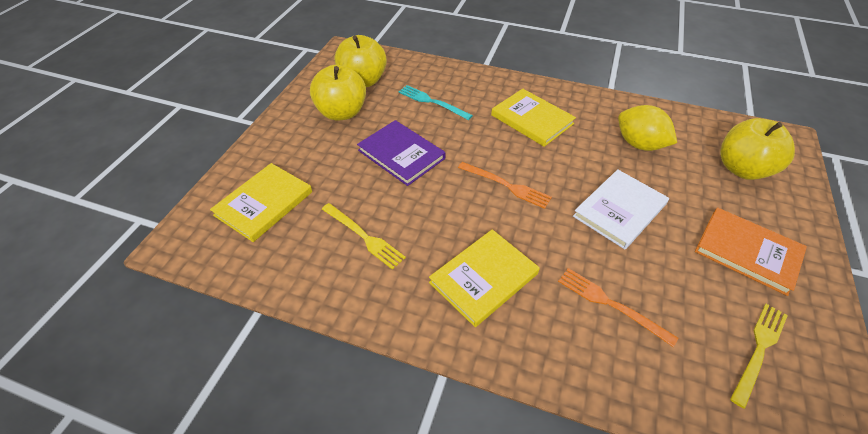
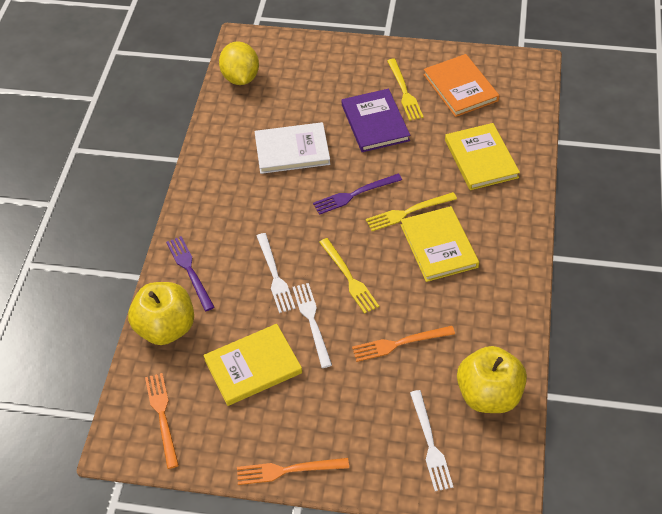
orange fork: [458,162,552,209] [558,268,678,347] = 2 -> [145,373,179,469] [237,458,349,485] [352,326,455,362] = 3
purple fork: none = 0 -> [166,236,214,311] [313,174,402,215] = 2
turquoise fork: [398,85,473,120] = 1 -> none = 0
white fork: none = 0 -> [257,233,296,313] [292,283,332,368] [410,390,453,491] = 3
yellow apple: [310,65,366,121] [335,35,387,87] [720,118,795,180] = 3 -> [128,282,194,345] [457,346,527,413] = 2
yellow fork: [322,203,406,270] [730,304,788,409] = 2 -> [319,238,379,314] [366,192,457,231] [387,59,424,121] = 3

